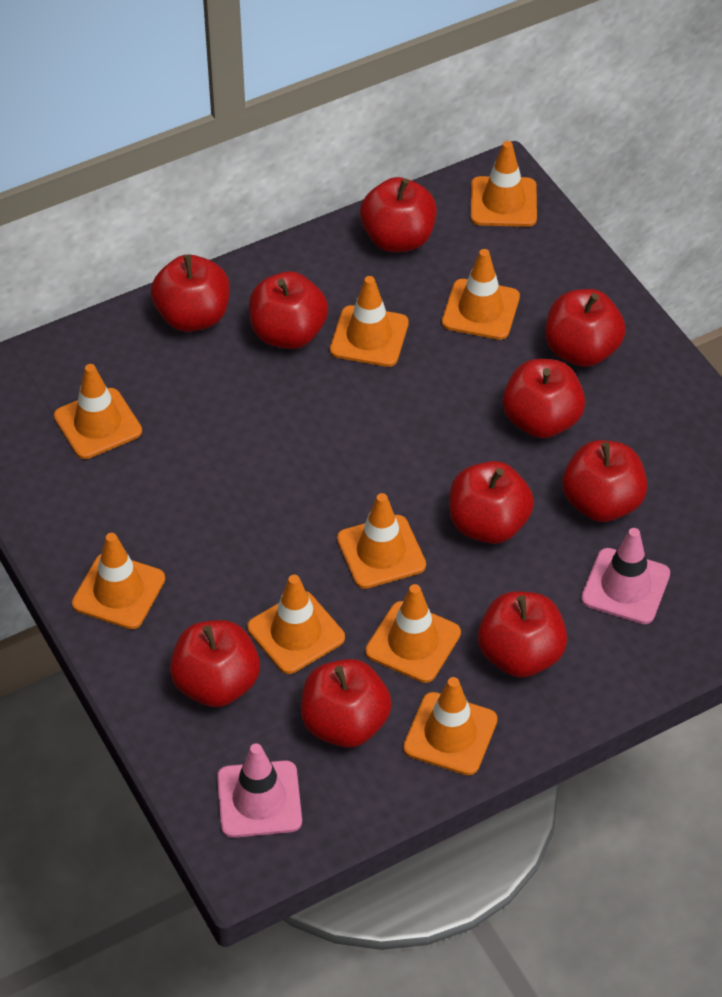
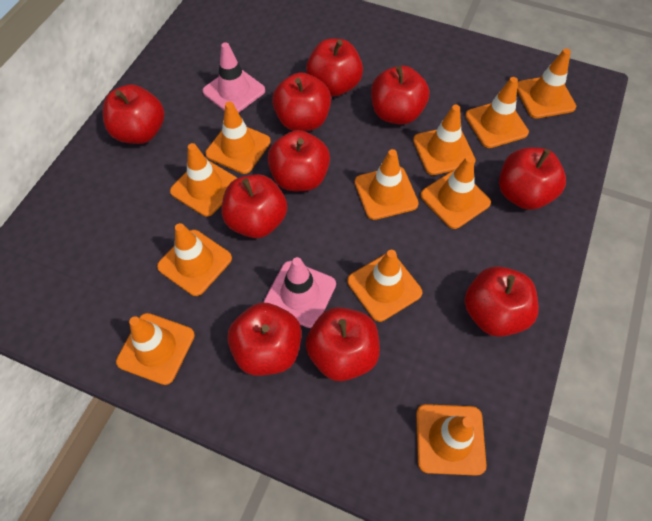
orange traffic cone: [54,364,142,459] [72,533,165,629] [247,575,345,674] [330,276,409,367] [337,493,426,589] [365,584,461,683] [403,677,498,775] [442,249,520,340] [471,141,537,227] = 9 -> [116,313,195,385] [157,223,232,296] [170,143,237,216] [205,101,271,174] [347,250,422,322] [355,149,419,220] [413,105,476,175] [416,404,486,476] [421,156,491,229] [465,77,529,148] [517,49,576,118] = 11

